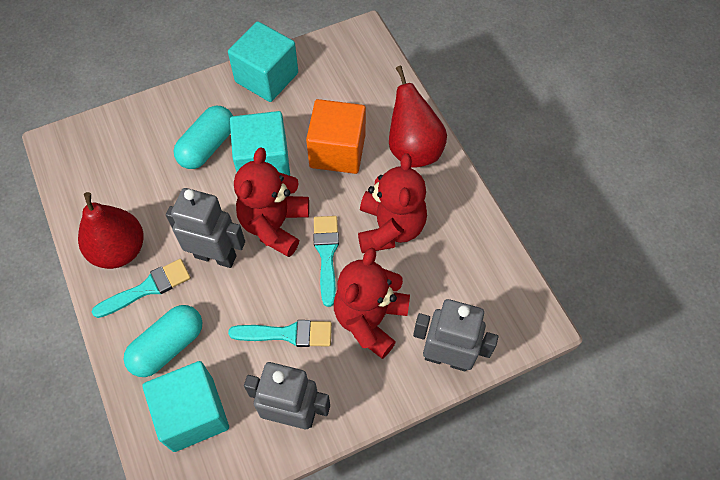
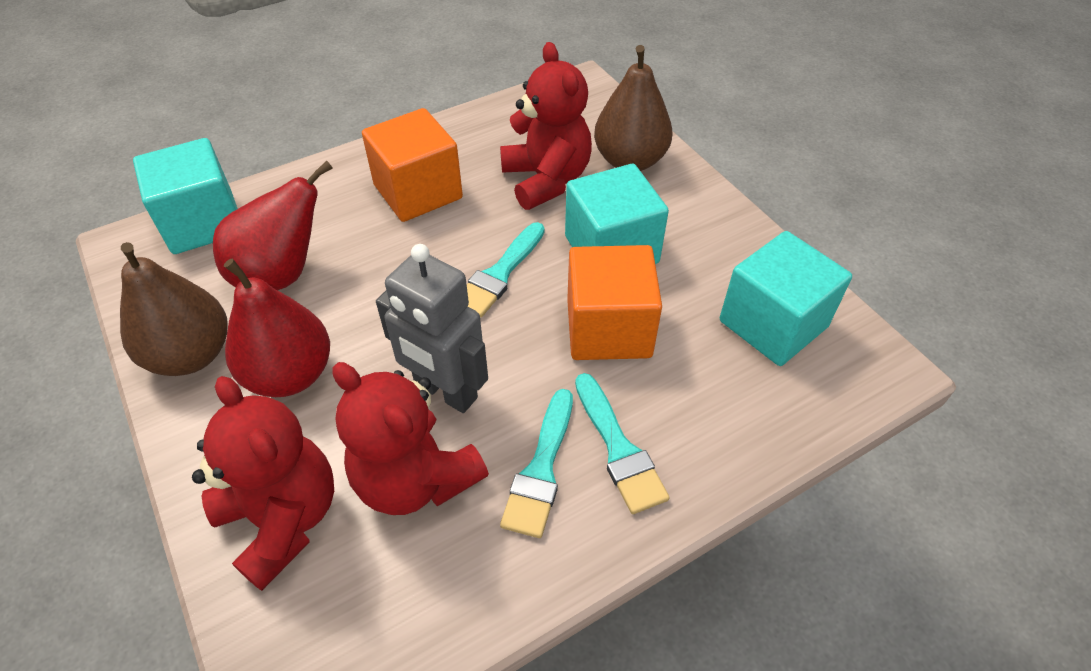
brown pear: none = 0 -> [120,242,227,376] [594,45,672,171] = 2
grey robot: [166,188,245,268] [244,362,330,429] [413,299,498,371] = 3 -> [376,244,488,413] = 1
orange cube: [306,99,366,174] = 1 -> [362,108,463,222] [567,245,662,360] = 2
turquoise capsule: [124,305,202,377] [174,106,233,169] = 2 -> none = 0

